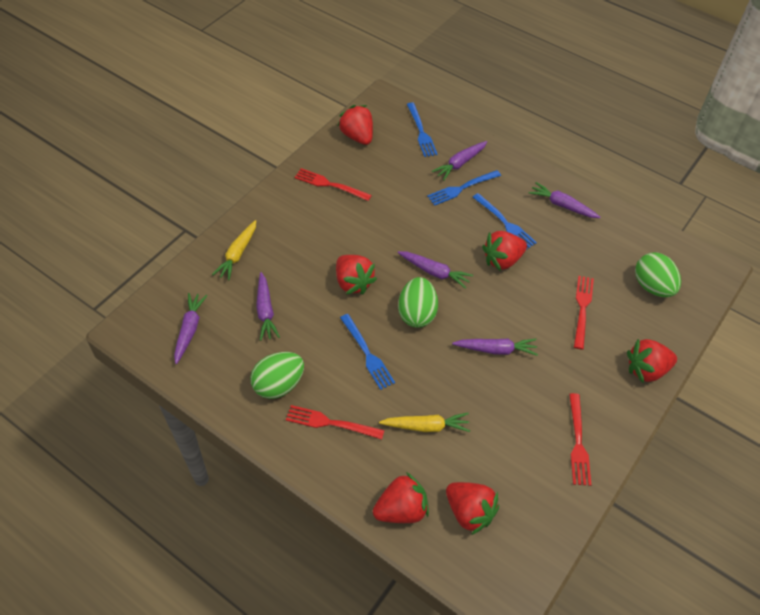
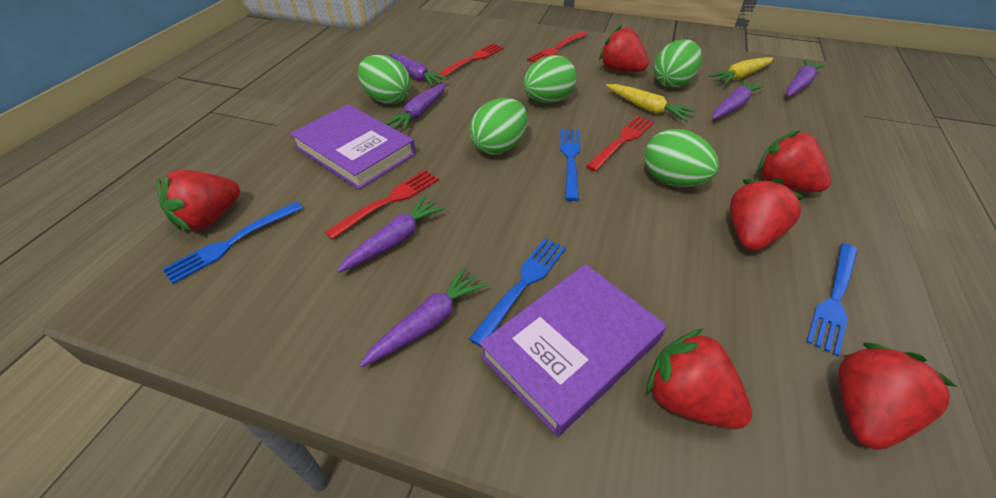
green egg: [250,352,304,399] [398,277,438,328] [635,252,681,297] = 3 -> [358,55,411,104] [469,98,528,155] [523,55,577,103] [644,129,719,187] [654,39,702,88] = 5
purple book: none = 0 -> [290,104,416,189] [479,264,666,437] = 2

